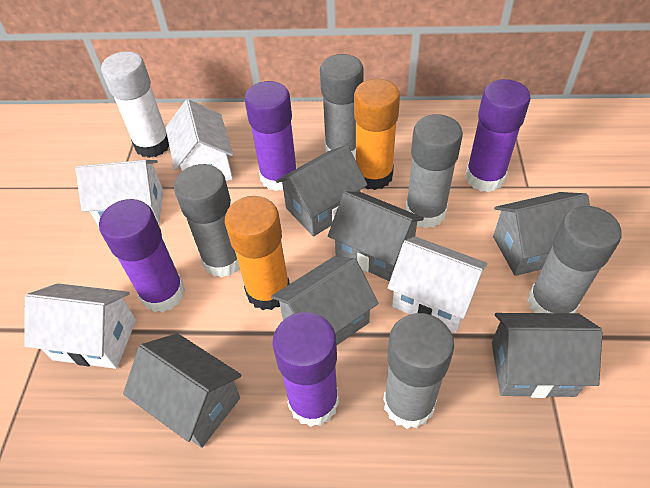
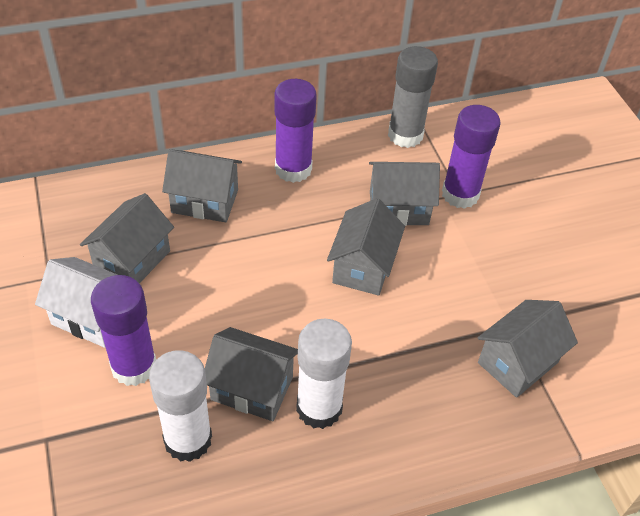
grey glue stick: [174,164,240,277] [320,54,364,159] [383,313,454,429] [405,114,463,228] [527,206,622,313] = 5 -> [388,46,438,148] = 1
orange glue stick: [225,196,290,310] [354,79,400,190] = 2 -> none = 0
purple glue stick: [99,199,185,312] [244,81,297,191] [272,312,339,427] [465,79,531,192] = 4 -> [91,275,156,386] [274,79,317,183] [442,105,501,209] = 3
white glue stick: [101,51,169,158] = 1 -> [149,350,212,462] [296,319,352,429] = 2
white house: [24,283,136,369] [75,160,163,227] [166,99,233,181] [388,237,488,333] = 4 -> [35,257,117,348] = 1

